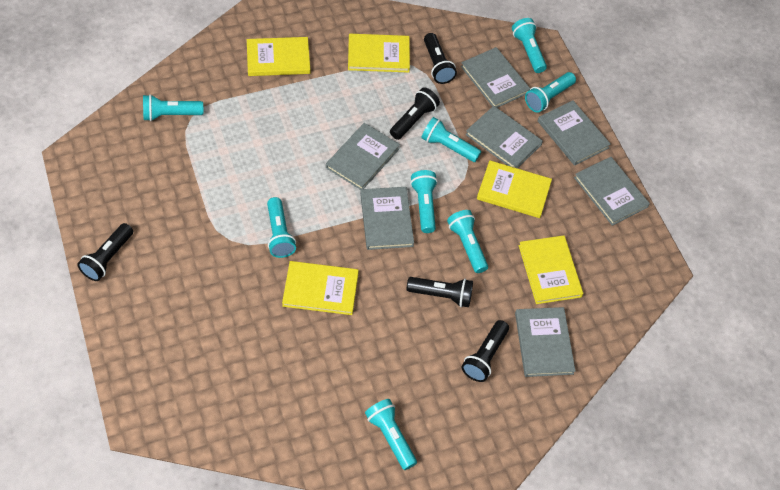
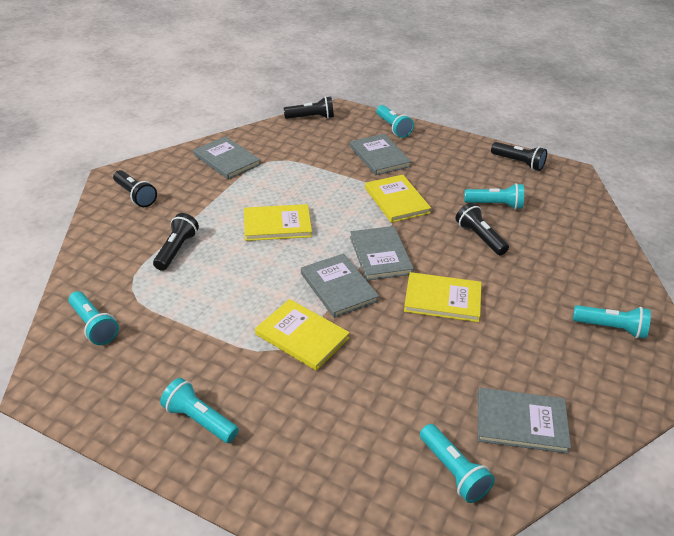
grey book: [326,123,400,190] [360,187,414,250] [461,47,530,108] [465,106,543,168] [515,307,575,377] [538,100,611,166] [574,157,650,226] = 7 -> [193,136,261,180] [301,253,379,318] [350,134,412,176] [350,226,414,281] [478,388,571,454] = 5
turquoise flashlight: [143,94,203,121] [267,197,296,258] [365,399,417,470] [410,170,438,233] [421,117,481,162] [447,210,488,273] [512,18,547,73] [525,72,576,113] = 8 -> [68,291,119,345] [160,378,239,443] [376,105,414,138] [420,424,495,503] [464,183,524,209] [573,305,651,339] = 6
yellow book: [247,37,310,76] [282,261,359,315] [348,34,410,73] [477,161,552,218] [519,235,583,304] = 5 -> [244,204,312,241] [255,299,350,371] [365,175,431,223] [404,272,482,322] = 4

